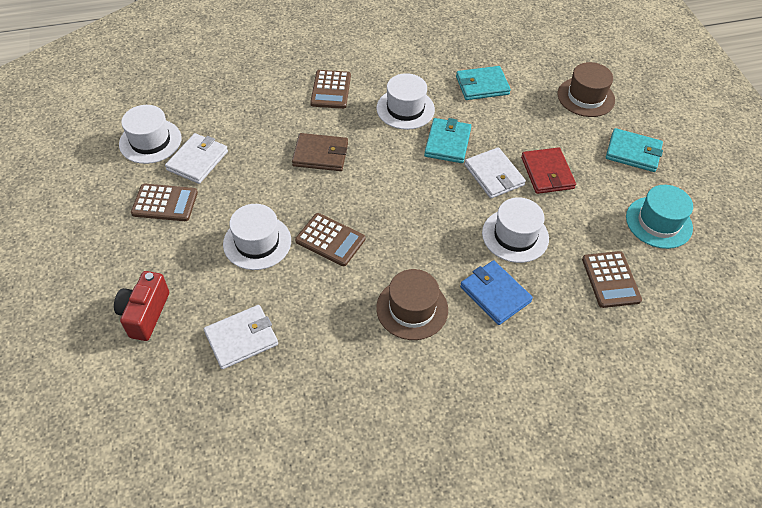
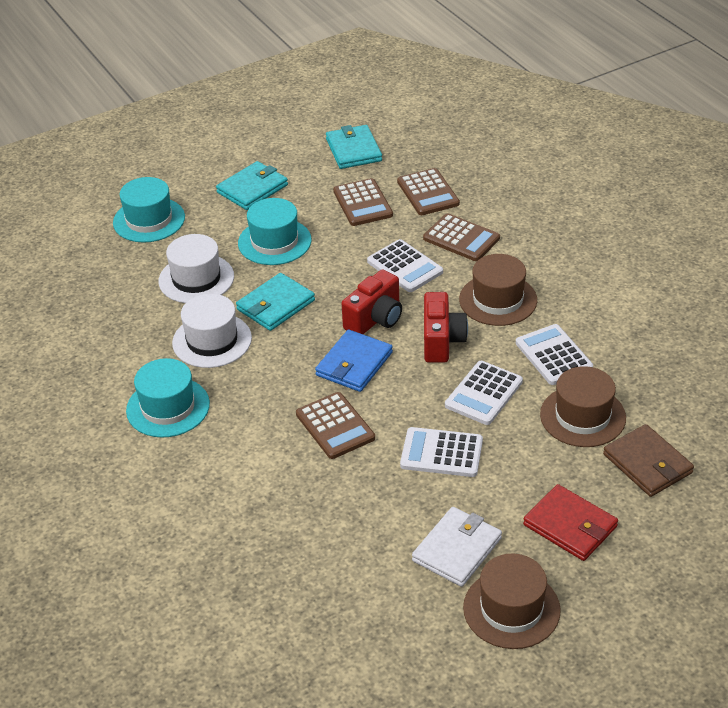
brown hat: [376,269,448,340] [558,62,615,117] = 2 -> [459,254,537,326] [463,554,561,649] [540,366,626,447] = 3
red camera: [114,271,169,341] = 1 -> [342,269,402,334] [424,292,468,363] = 2
turquoise hat: [626,185,693,249] = 1 -> [113,177,185,243] [126,358,210,438] [238,198,312,265] = 3
white calculator: none = 0 -> [367,239,443,292] [400,427,483,477] [445,361,523,425] [516,324,593,385] = 4
white hat: [119,105,181,164] [223,204,291,270] [376,73,435,130] [482,197,549,263] = 4 -> [159,234,234,303] [172,294,252,368] = 2
white wallet: [165,133,228,184] [204,305,278,369] [465,147,526,198] = 3 -> [412,507,502,587] = 1

